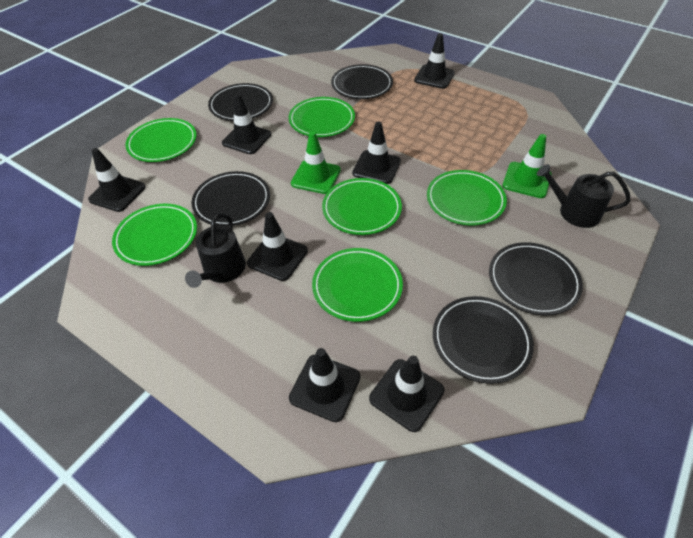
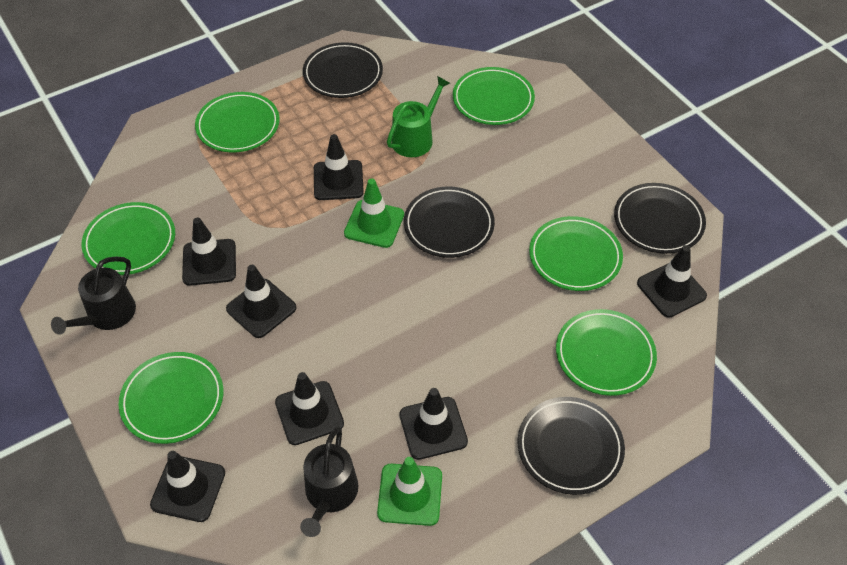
black plate: [191,171,270,227] [208,83,273,121] [331,64,393,99] [433,296,534,384] [489,242,583,315] = 5 -> [303,42,383,98] [404,187,495,258] [517,397,625,495] [614,183,706,254] = 4
green watering can: none = 0 -> [387,76,450,157] = 1

